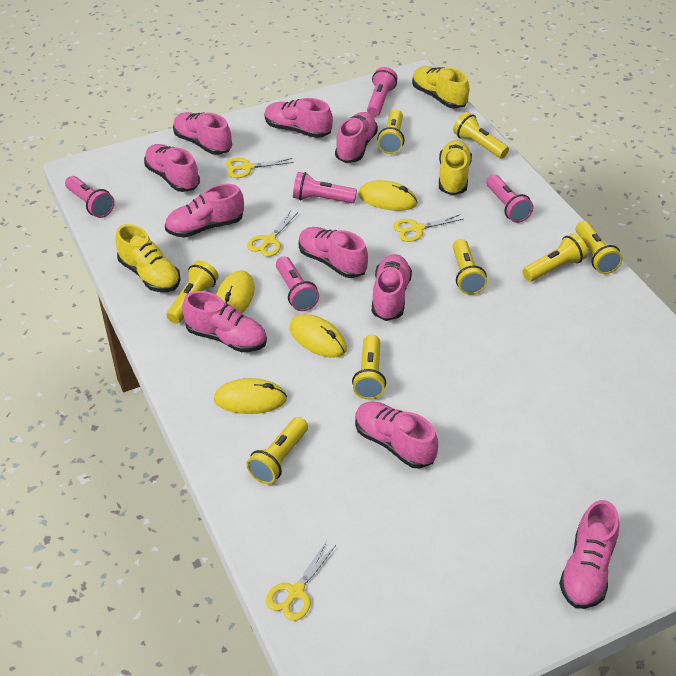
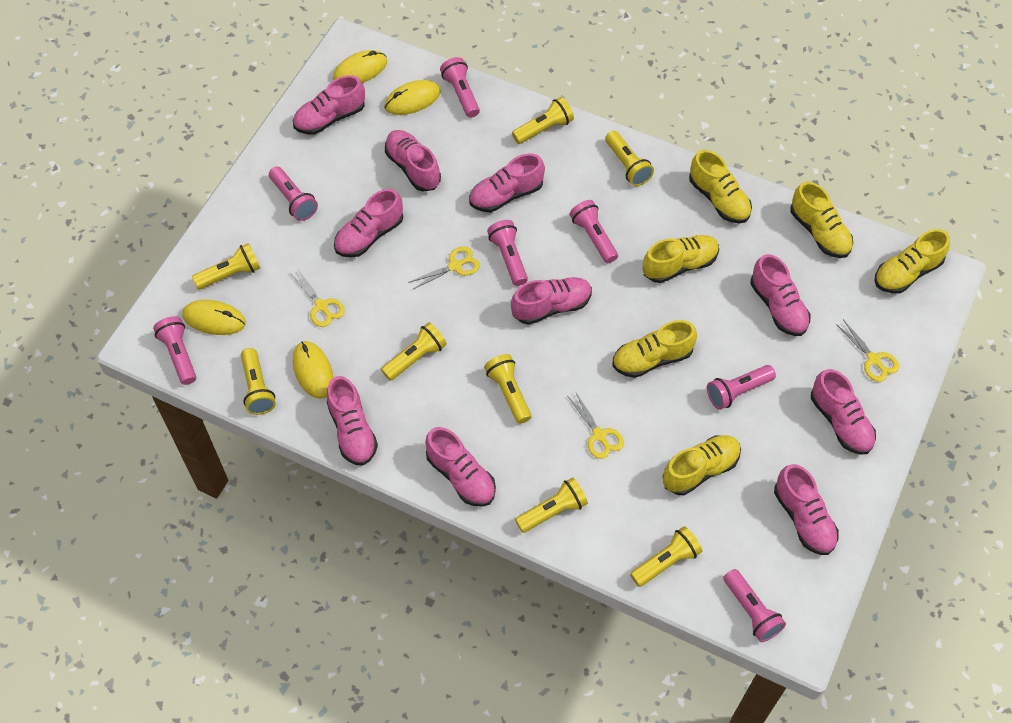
pink flashlight: [65,176,115,218] [276,256,319,311] [293,172,357,203] [367,67,397,117] [486,175,533,223] = 5 -> [153,316,196,385] [269,167,318,221] [440,57,480,118] [487,220,528,286] [570,200,618,263] [707,365,776,410] [723,569,786,642] = 7
yellow shoe: [115,224,181,292] [412,66,469,108] [439,140,472,195] = 3 -> [612,320,697,378] [643,235,719,283] [663,435,741,495] [689,150,752,224] [790,182,853,258] [874,229,950,293] = 6

